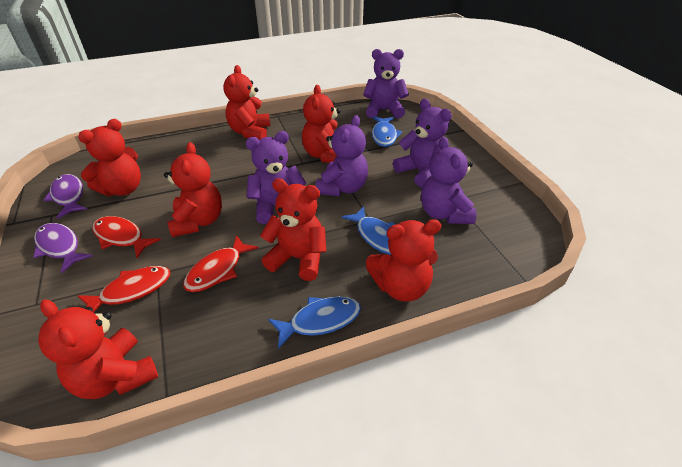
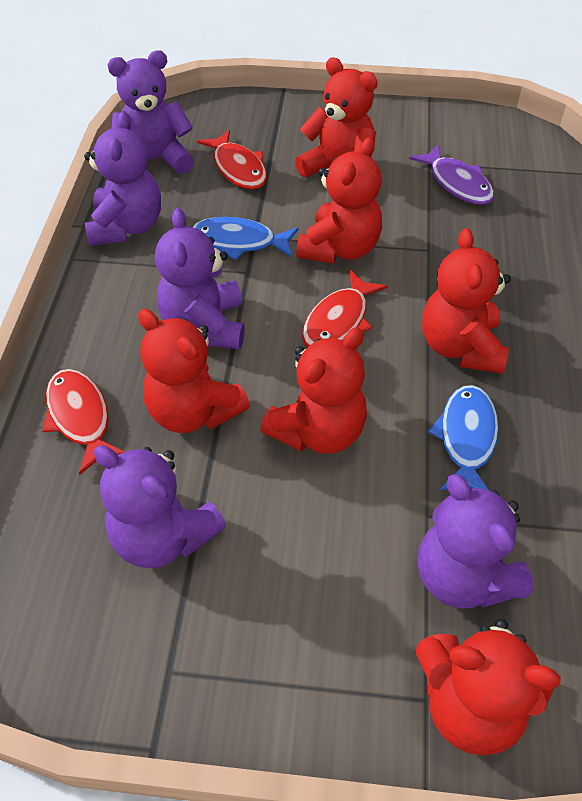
blue fish: [268,296,361,349] [341,206,395,255] [372,116,402,147] = 3 -> [193,217,299,260] [428,385,498,491] = 2
purple fish: [33,223,93,273] [43,174,88,219] = 2 -> [409,145,494,205] = 1
red teddy bear: [38,300,158,399] [78,119,141,196] [164,142,222,237] [223,65,270,140] [260,178,326,281] [302,85,340,163] [366,219,441,302] = 7 -> [138,309,250,433] [260,327,367,454] [295,57,378,177] [296,137,382,264] [415,619,561,756] [422,228,511,374] = 6

